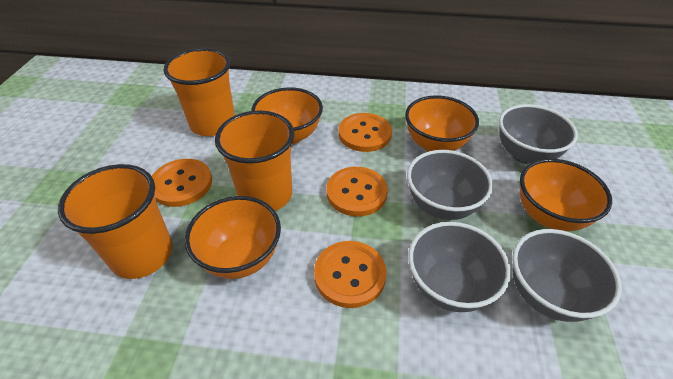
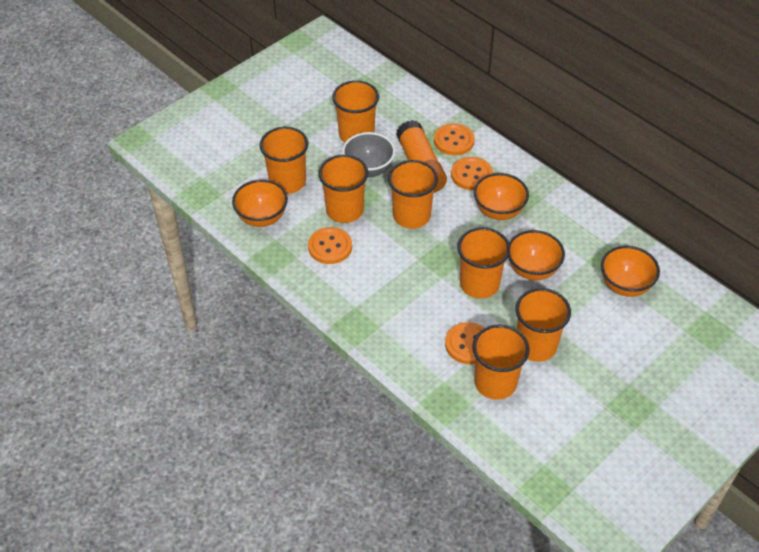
grey bowl: [407,150,493,220] [408,222,511,312] [499,104,578,164] [512,229,622,322] = 4 -> [342,132,395,177] = 1
orange cup: [58,164,173,279] [164,48,235,136] [215,110,294,211] = 3 -> [260,127,309,194] [318,155,368,223] [332,80,379,143] [388,160,438,229] [457,227,510,299] [472,325,530,400] [515,288,571,362] = 7
orange glue stick: none = 0 -> [396,120,447,193] = 1

